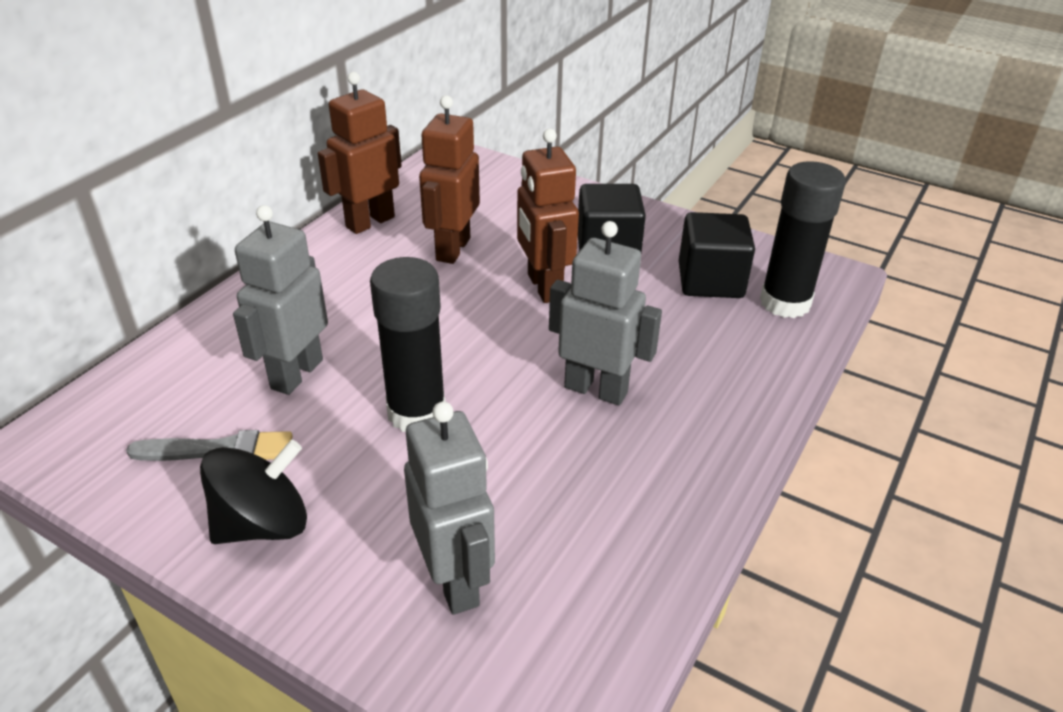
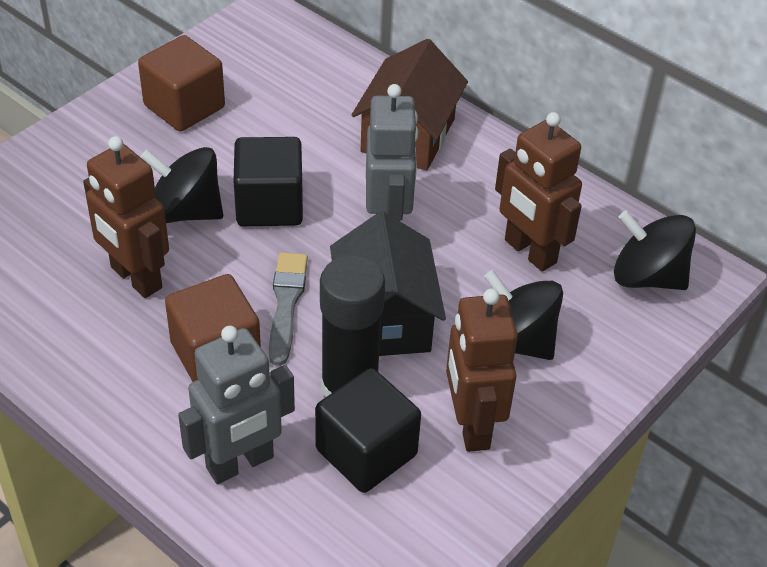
black glue stick: [370,257,445,432] [760,161,846,318] = 2 -> [320,255,385,398] = 1
black house: none = 0 -> [330,211,446,356] = 1
black spinning top: [200,440,307,544] = 1 -> [140,147,223,223] [484,270,563,360] [614,210,696,290] = 3
brown cube: none = 0 -> [138,35,225,132] [165,274,261,382] = 2
brown house: none = 0 -> [352,39,468,171] = 1
grey robot: [233,205,328,395] [404,402,495,615] [549,221,662,405] = 3 -> [178,326,295,484] [366,84,418,221] = 2

